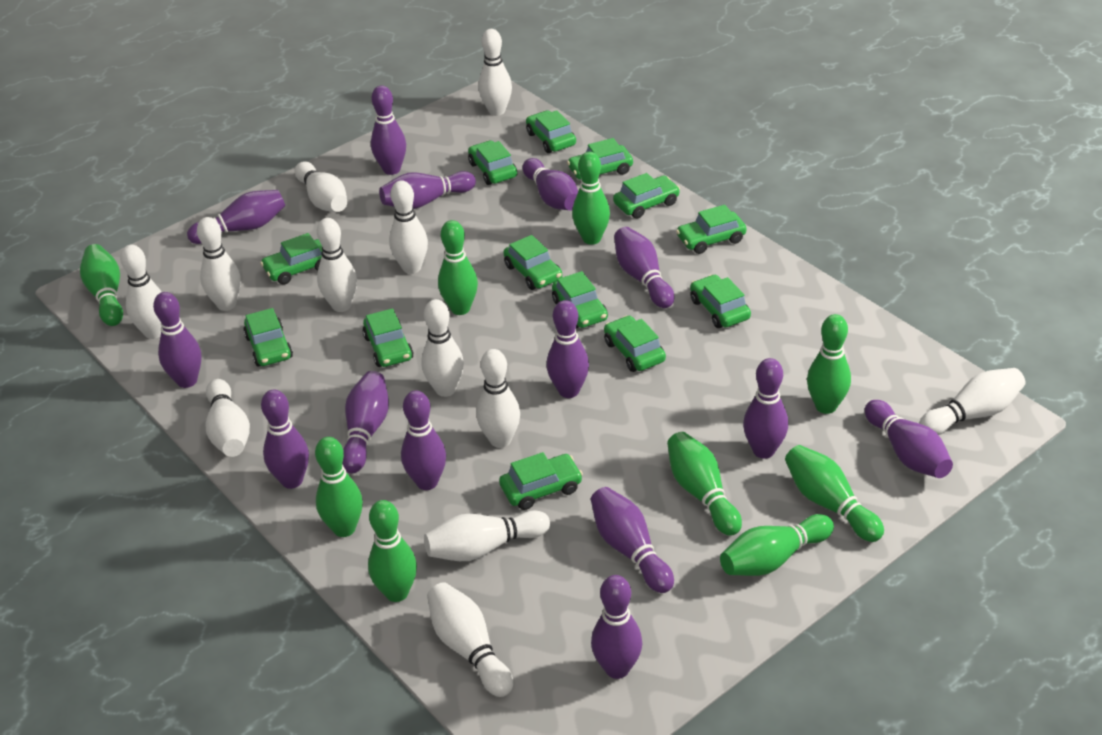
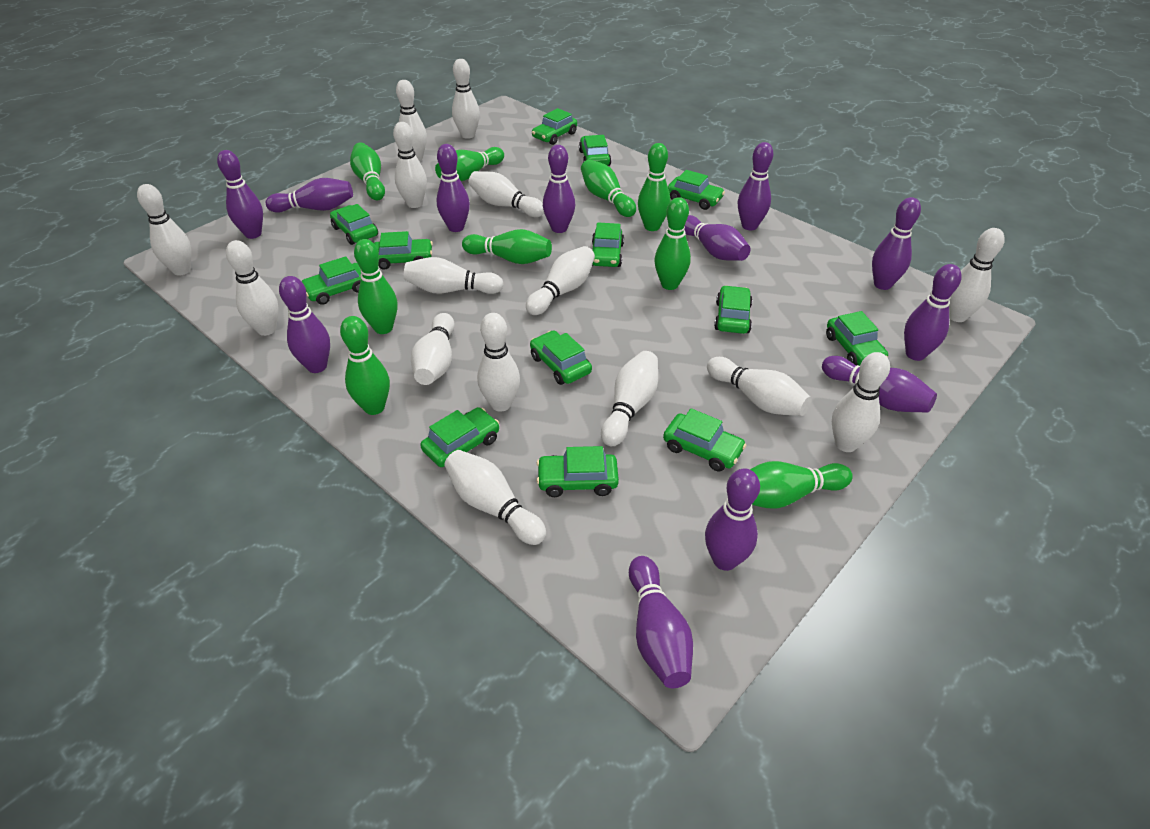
purple bowling pin: [153,292,202,388] [187,190,285,244] [261,389,309,489] [343,371,389,474] [371,85,406,175] [379,171,476,209] [401,390,446,490] [523,158,578,211] [546,300,589,398] [591,487,674,593] [591,575,642,679] [614,227,674,308] [743,358,788,459] [865,400,953,478] = 14 -> [217,150,263,239] [266,178,353,213] [279,276,330,373] [436,144,470,232] [543,145,575,233] [629,556,693,688] [684,215,751,261] [705,468,760,571] [738,142,774,230] [822,356,937,413] [872,197,921,290] [904,264,962,361] = 12
white bowling pin: [120,245,161,339] [197,217,241,311] [206,379,250,457] [295,161,347,212] [317,218,357,312] [389,180,428,274] [421,299,464,397] [424,510,550,561] [427,582,513,697] [476,349,520,448] [478,29,512,116] [919,368,1026,435] = 12 -> [137,184,191,275] [226,240,279,336] [393,122,427,208] [396,80,427,161] [404,257,503,294] [411,313,455,385] [444,450,546,545] [452,59,480,139] [469,171,544,217] [477,313,520,412] [526,246,595,315] [601,351,658,446] [707,357,812,416] [832,352,890,452] [949,228,1005,322] = 15

